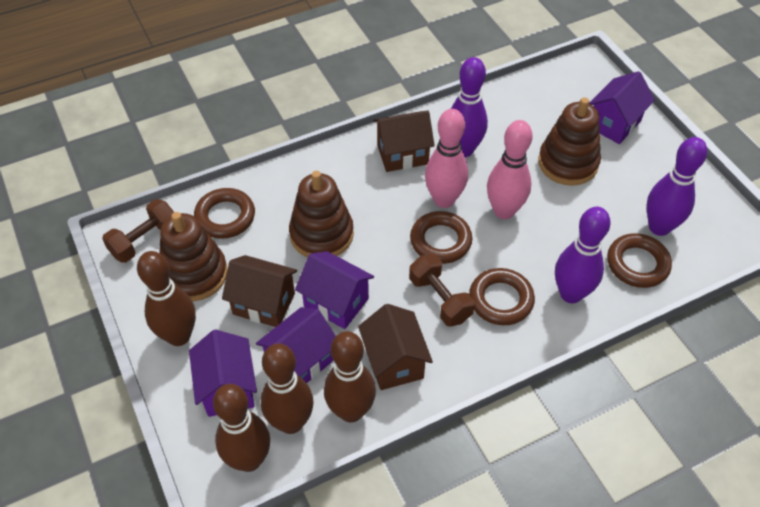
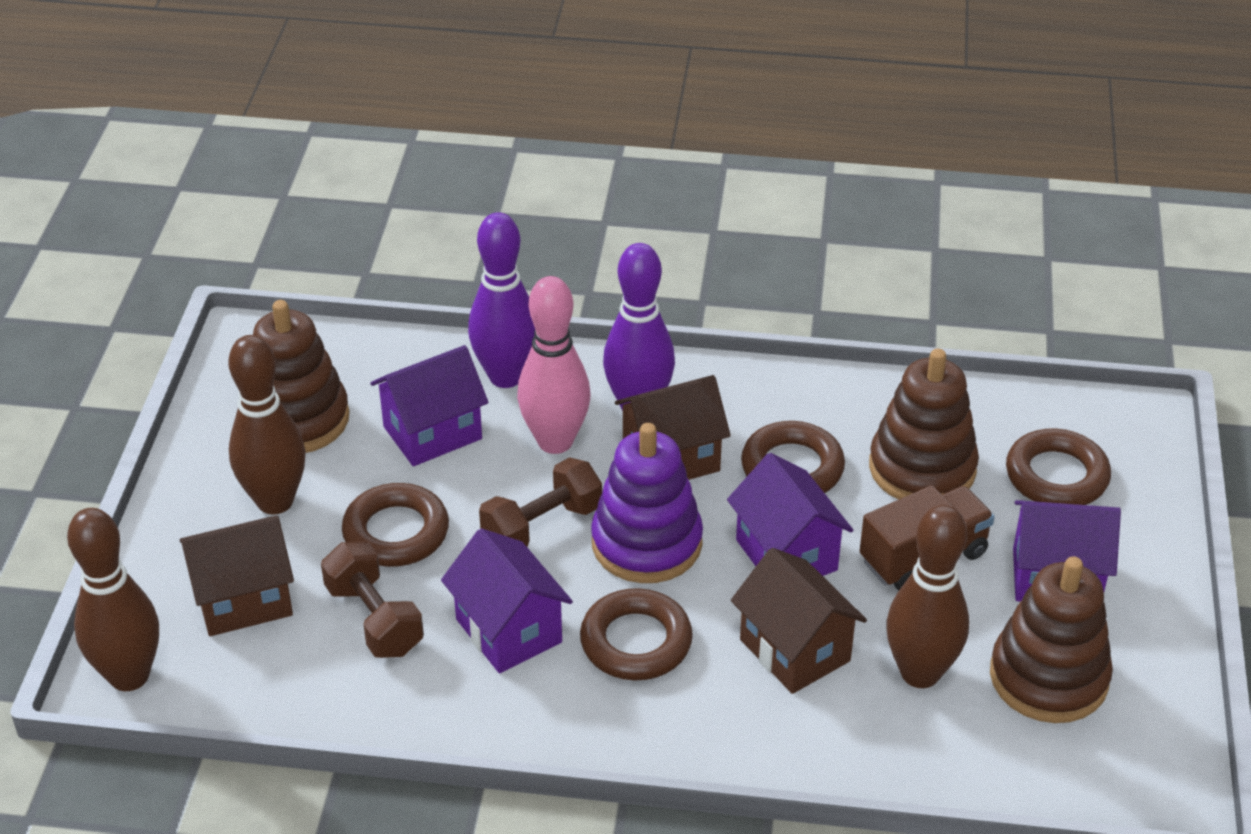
brown bowling pin: [137,251,196,346] [213,384,270,472] [261,343,314,434] [324,331,376,422] = 4 -> [67,508,159,691] [229,335,306,515] [886,505,969,688] = 3
brown truck: none = 0 -> [860,485,994,591] = 1
pink bowling pin: [425,109,468,208] [487,120,533,219] = 2 -> [517,276,591,454] = 1
purple bowling pin: [451,57,488,157] [555,207,611,303] [646,137,707,236] = 3 -> [468,212,535,388] [603,243,675,411] = 2
purple stacking toy: none = 0 -> [591,423,703,583] = 1

